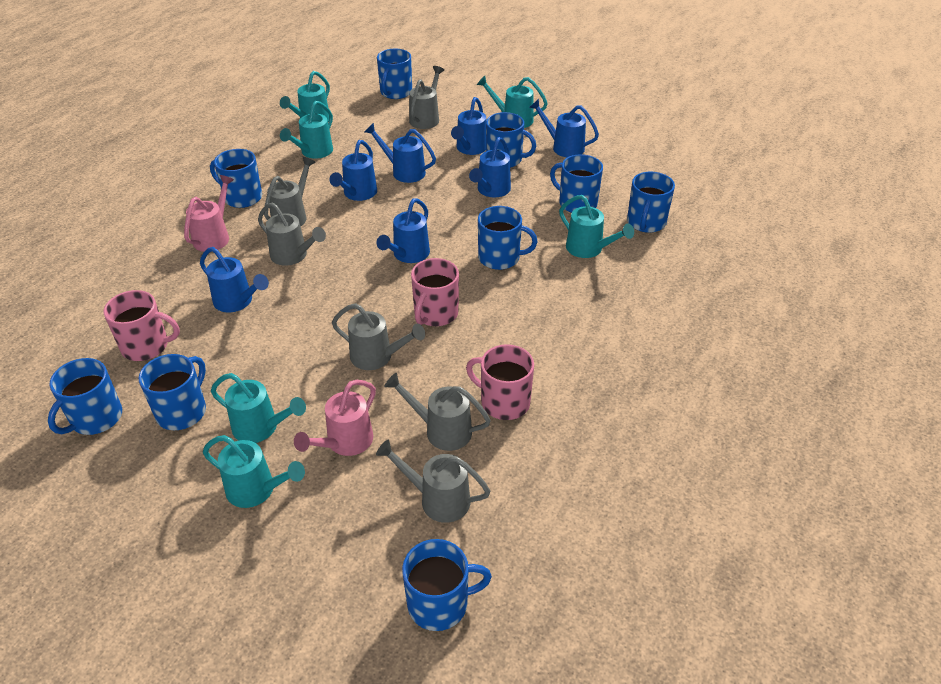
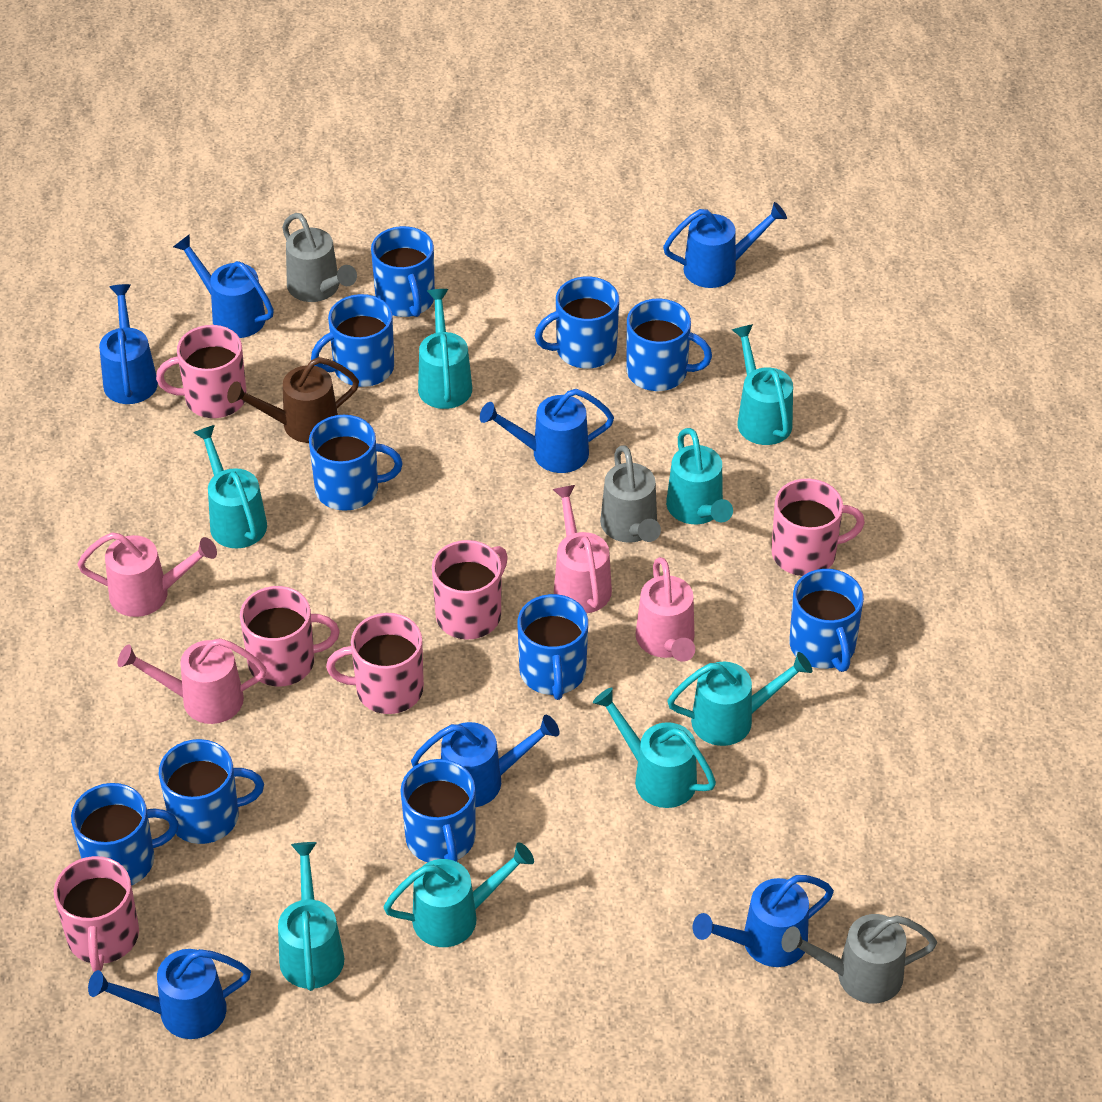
blue mug: [48,358,122,435] [139,354,206,430] [210,149,262,208] [377,49,412,99] [402,539,492,631] [478,206,537,270] [486,112,536,168] [550,154,603,213] [627,172,675,233] = 9 -> [71,783,179,886] [159,739,264,844] [309,415,403,511] [311,294,394,387] [371,226,435,317] [400,759,476,862] [517,594,588,700] [535,276,619,368] [626,299,712,391] [789,569,864,672] = 10
brown watering can: none = 0 -> [227,357,359,443] = 1
grey watering can: [258,203,326,266] [264,157,315,226] [332,303,425,370] [376,440,491,523] [385,373,491,451] [409,66,444,129] = 6 -> [282,213,357,302] [600,445,661,543] [781,914,937,1003] = 3
pink mug: [104,290,180,361] [411,258,459,326] [466,344,534,420] = 3 -> [54,856,139,972] [156,325,247,418] [240,586,340,686] [326,613,424,714] [432,540,508,640] [771,479,865,576] = 6
pink watering can: [184,175,234,252] [294,380,376,456] = 2 -> [77,532,217,617] [118,638,267,724] [553,485,612,613] [636,557,695,662] = 4
turquoise watering can: [203,435,305,508] [211,373,306,443] [280,71,330,121] [280,101,333,159] [477,76,548,128] [559,195,634,258] = 6 -> [193,425,267,548] [278,842,344,991] [384,842,534,947] [418,289,472,409] [593,687,716,808] [666,428,733,524] [667,652,812,746] [732,324,793,445] = 8

